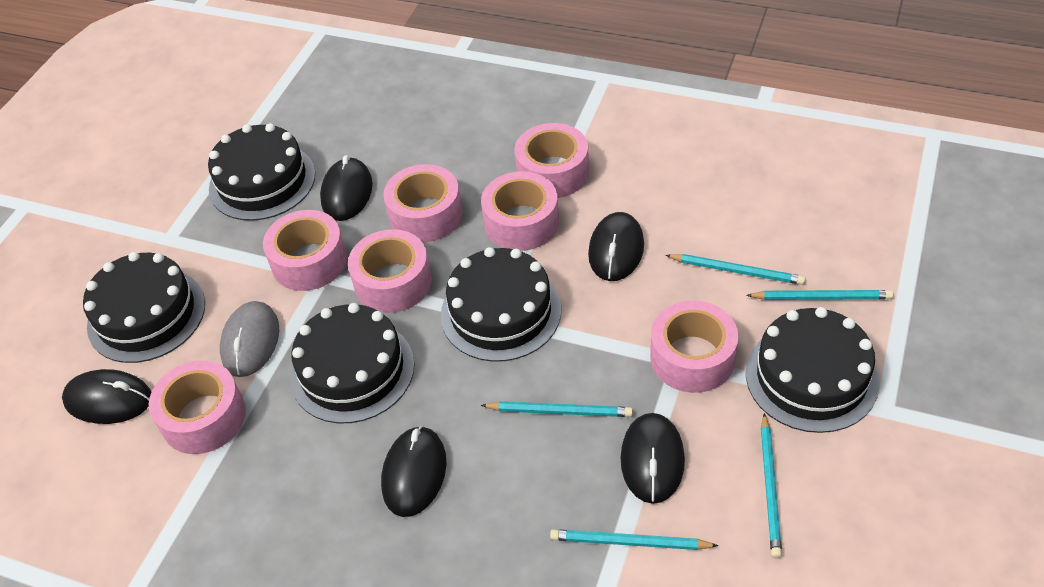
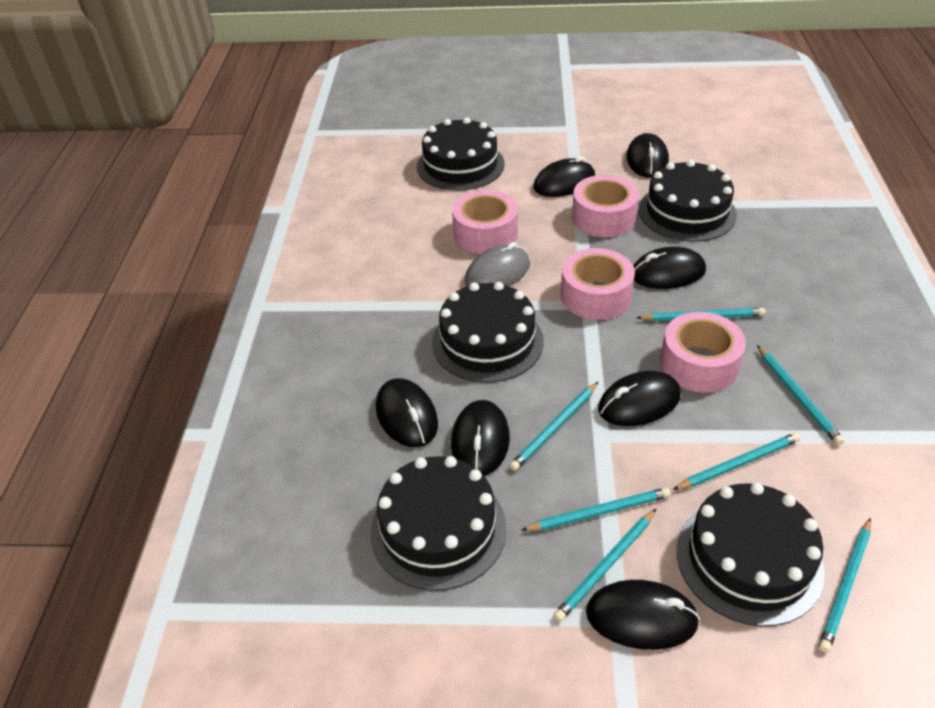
black mouse: [62,369,151,424] [320,155,373,221] [381,426,446,517] [588,212,644,281] [620,413,685,504] = 5 -> [376,378,438,447] [451,400,510,476] [533,156,595,197] [586,580,700,650] [598,371,681,426] [626,133,669,178] [633,247,706,289] = 7
pink tape: [149,360,246,454] [263,210,347,291] [348,229,432,313] [383,164,462,242] [481,171,559,251] [514,123,589,198] [650,300,738,393] = 7 -> [452,190,518,254] [561,248,635,320] [572,175,639,237] [660,312,746,393] = 4
turquoise pencil: [481,401,633,417] [550,529,719,550] [665,254,805,285] [746,290,894,300] [761,413,782,559] = 5 -> [509,382,598,471] [521,487,671,531] [554,509,656,622] [637,308,766,321] [672,433,800,490] [757,345,844,445] [819,518,871,653] = 7

